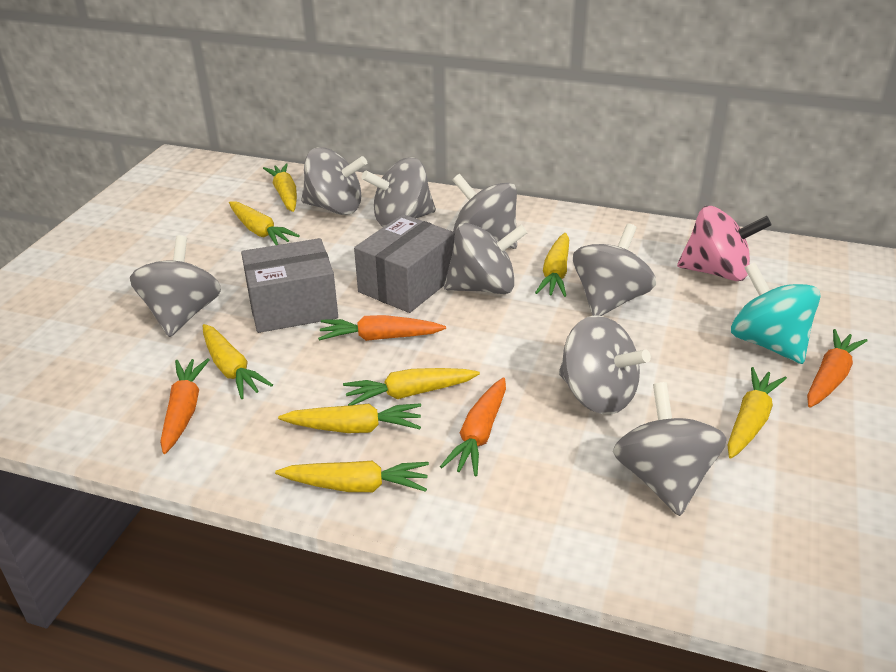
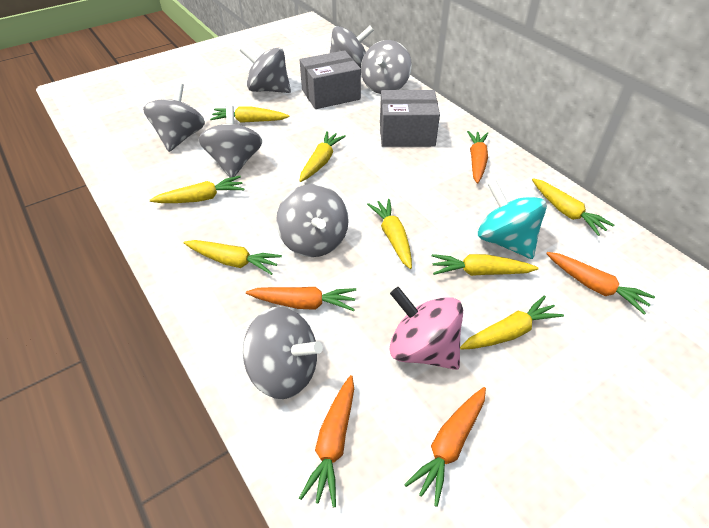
grey spinning top: [130,235,221,337] [301,147,367,215] [362,157,436,227] [444,223,527,294] [452,174,517,249] [559,315,651,415] [573,223,656,316] [613,382,727,516] = 8 -> [143,83,205,152] [198,105,262,178] [240,45,291,93] [243,307,323,399] [276,184,349,257] [330,26,374,68] [361,40,412,94] = 7
orange carrot: [160,358,210,454] [318,315,446,341] [440,377,506,476] [807,329,868,408] = 4 -> [246,287,356,311] [299,375,354,508] [404,387,486,507] [467,131,488,184] [546,252,655,315] = 5

